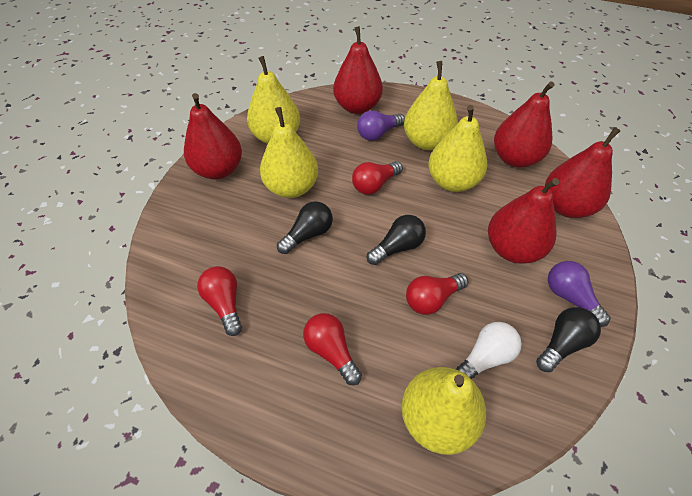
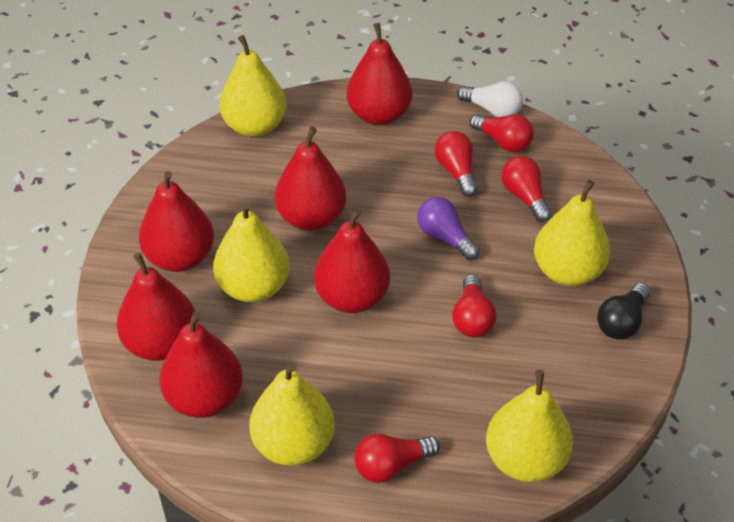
black light bulb: [277,201,333,254] [367,215,426,265] [536,307,601,372] = 3 -> [597,283,650,340] = 1
purple light bulb: [357,110,405,141] [548,261,611,327] = 2 -> [417,197,480,260] = 1
red light bulb: [197,266,242,336] [303,313,362,385] [352,161,403,195] [406,273,468,315] = 4 -> [354,434,440,483] [435,131,478,197] [452,274,496,338] [469,114,534,152] [501,156,552,222] = 5
red pear: [184,93,242,179] [333,26,383,114] [488,178,559,264] [494,81,554,168] [545,127,620,218] = 5 -> [116,252,197,361] [139,171,214,272] [159,311,243,418] [275,126,346,231] [314,208,390,313] [346,23,412,125] = 6

